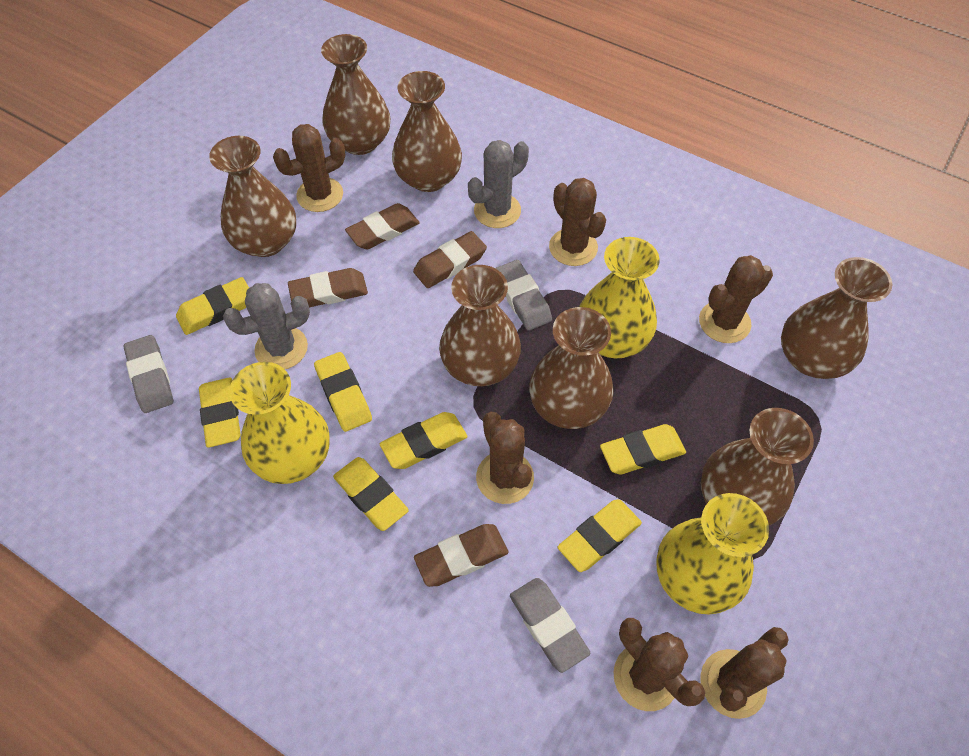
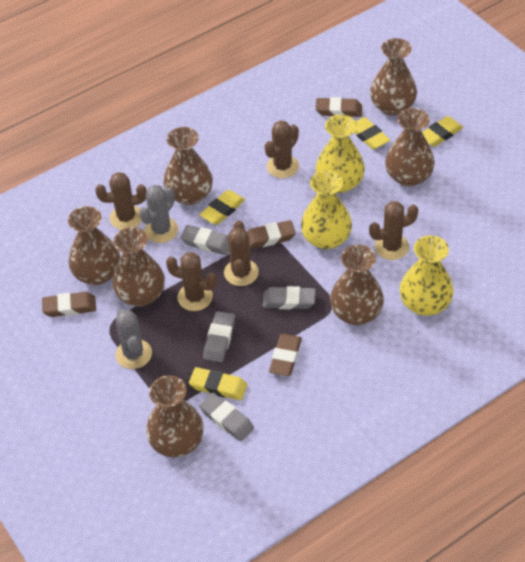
brown cactus: [273,124,346,212] [476,412,534,504] [549,178,606,266] [614,618,705,711] [699,255,773,343] [700,627,789,719] = 6 -> [95,172,147,230] [166,252,217,311] [224,221,259,286] [265,120,299,178] [369,201,418,260] = 5
grey eraser: [123,335,173,413] [495,260,552,330] [510,578,590,673] = 3 -> [180,225,229,255] [199,393,254,441] [203,311,235,362] [263,286,316,309] = 4
yellow eraser: [176,277,249,335] [199,378,241,448] [314,352,372,432] [333,457,409,531] [380,412,468,469] [558,499,642,572] [600,424,686,474] = 7 -> [189,367,247,400] [200,190,245,225] [354,117,390,149] [422,116,463,147] = 4

